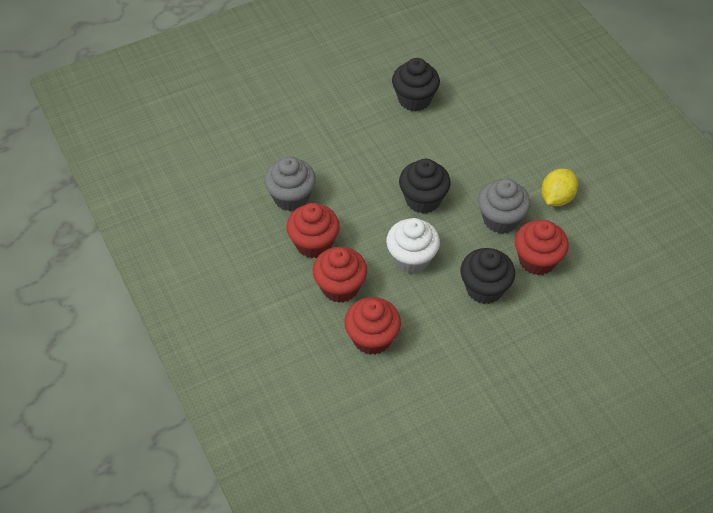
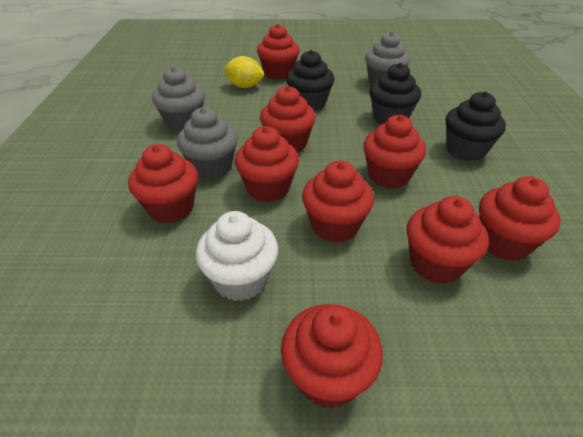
grey cupcake: [264,156,316,211] [478,179,530,234] = 2 -> [152,67,205,132] [177,107,238,179] [365,32,410,85] = 3
red cupcake: [286,203,340,258] [313,247,367,303] [344,297,401,355] [515,220,569,276] = 4 -> [128,144,198,223] [235,126,299,202] [257,24,300,80] [260,86,316,153] [281,304,383,408] [302,161,374,243] [363,115,426,189] [407,196,489,284] [479,176,561,261] = 9

